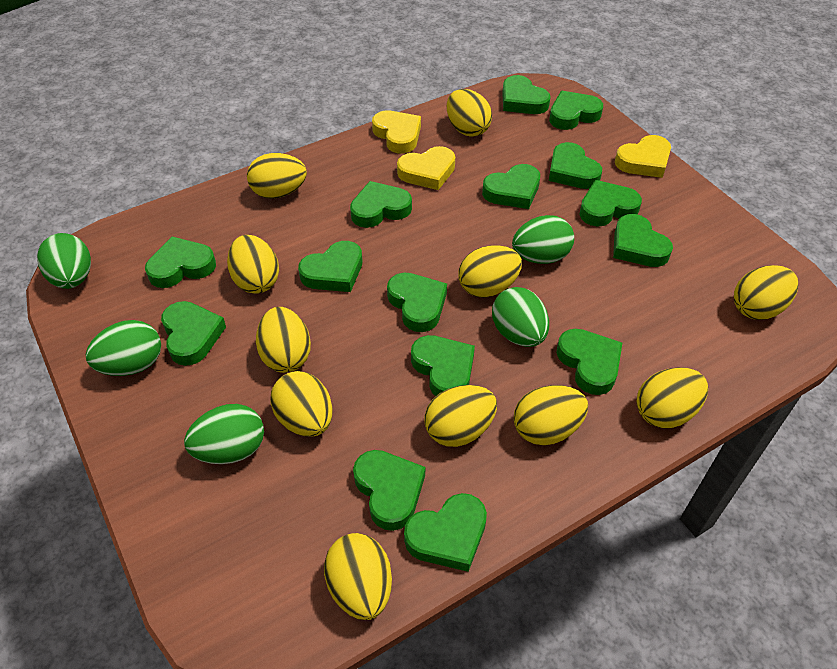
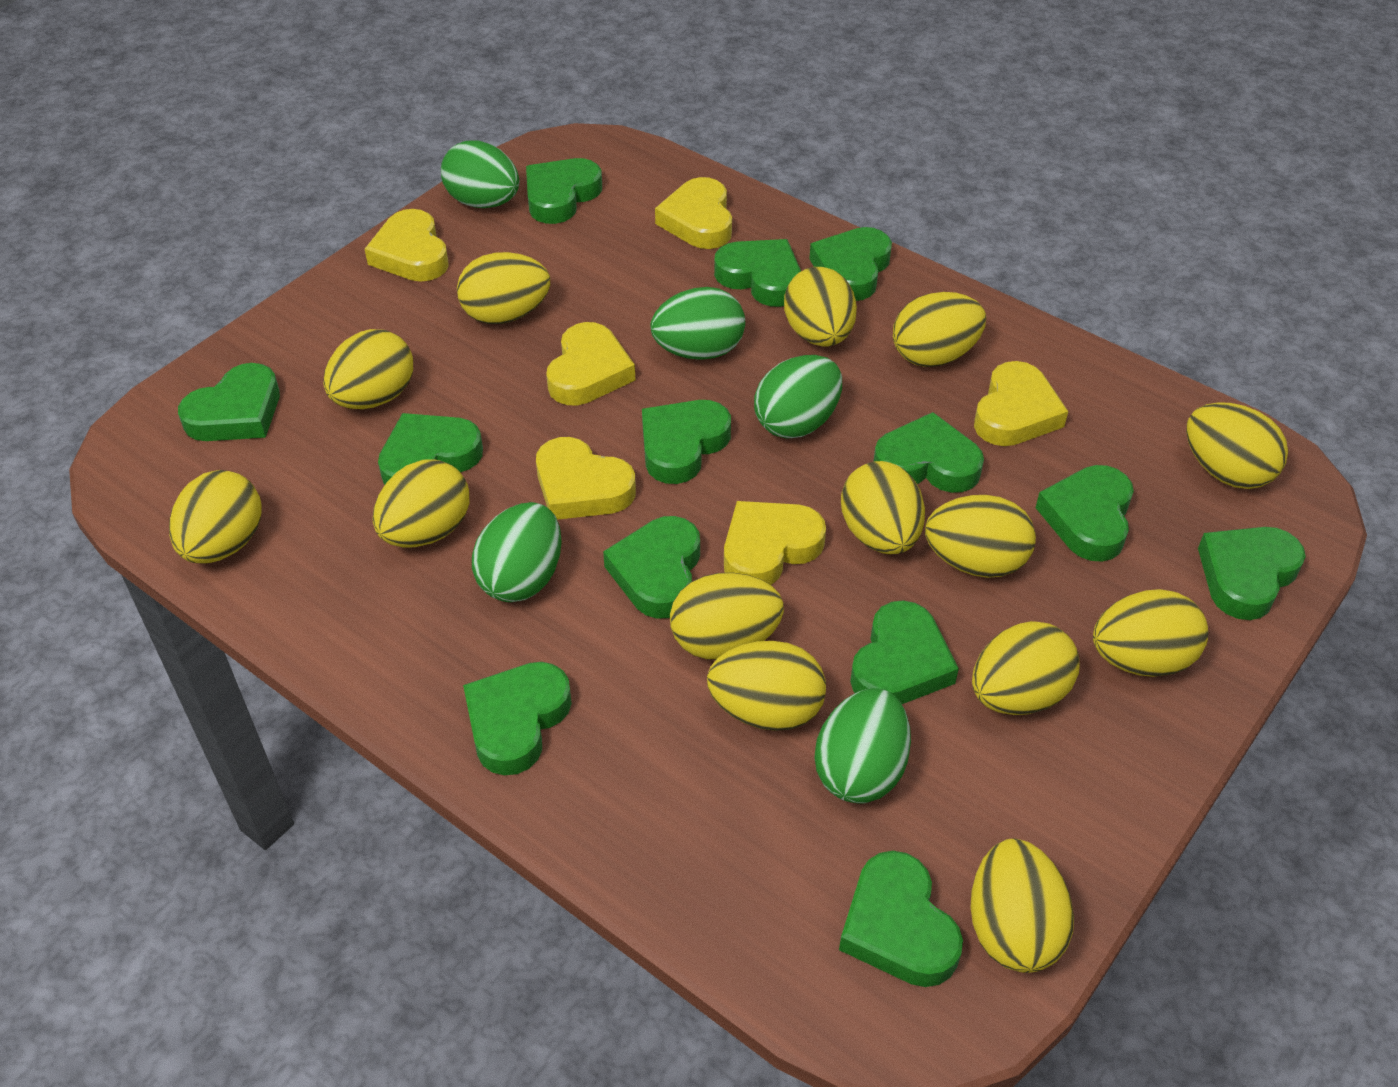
green heart: [145,237,216,288] [161,301,226,366] [298,241,362,292] [350,181,412,228] [353,450,425,531] [387,273,447,332] [404,493,487,572] [411,335,475,396] [482,164,540,209] [502,75,551,114] [549,91,603,130] [549,142,602,189] [557,329,622,395] [579,180,642,227] [613,214,673,267] = 15 -> [178,363,280,441] [378,413,483,485] [463,662,572,776] [526,158,602,224] [603,516,700,619] [642,400,731,484] [714,239,801,307] [809,227,892,301] [839,851,963,987] [850,600,959,704] [873,412,984,493] [1035,465,1134,562] [1198,527,1306,620] = 13
yellow egg: [227,235,279,294] [247,153,307,199] [256,307,311,373] [270,371,333,437] [324,533,392,620] [424,385,497,447] [447,89,492,137] [458,245,522,298] [514,385,588,445] [637,367,708,428] [734,265,798,320] = 11 -> [169,470,261,564] [323,329,413,409] [373,459,469,548] [457,252,550,324] [670,573,784,660] [707,641,826,731] [784,267,857,346] [841,461,925,554] [893,292,986,367] [925,495,1036,578] [970,839,1074,973] [972,621,1080,715] [1093,589,1208,677] [1186,402,1288,489] = 14
yellow heart: [372,110,421,154] [397,146,455,190] [615,135,671,178] = 3 -> [365,209,449,282] [536,437,636,520] [546,322,635,405] [655,177,732,249] [724,501,826,585] [974,361,1068,446] = 6

